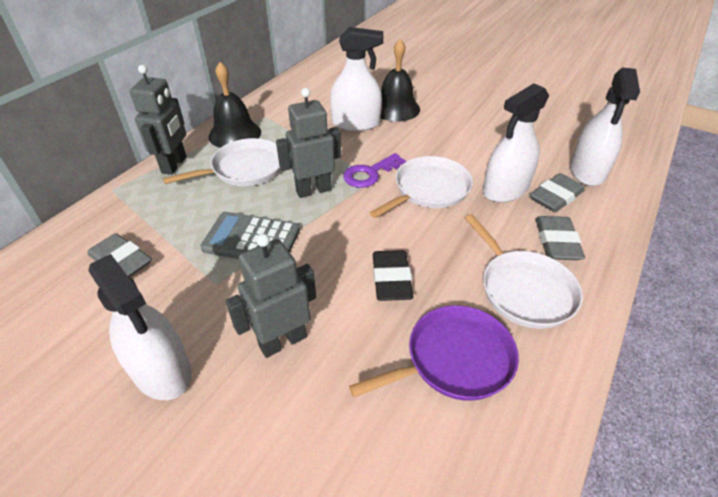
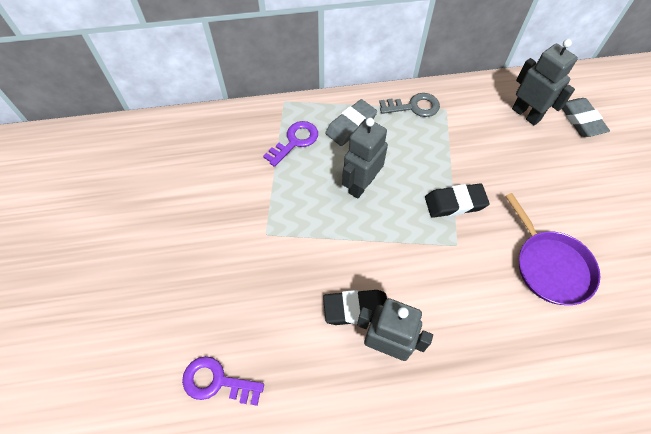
black bell: [209,62,261,148] [381,39,420,122] = 2 -> none = 0
black eraser: [373,250,414,301] = 1 -> [323,290,387,325] [425,184,490,218] = 2
grey calculator: [200,212,300,259] = 1 -> none = 0
grey eraser: [88,233,152,277] [530,173,585,212] [536,216,585,260] = 3 -> [325,99,377,146] [562,98,610,137] = 2
grey key: none = 0 -> [380,93,440,117] = 1
purple key: [343,153,406,188] = 1 -> [182,356,264,406] [263,121,318,167] = 2
white pan: [163,138,281,186] [370,156,473,218] [465,214,583,329] = 3 -> none = 0
white spray bottle: [89,254,192,400] [330,27,383,131] [483,83,549,203] [570,68,640,186] = 4 -> none = 0

